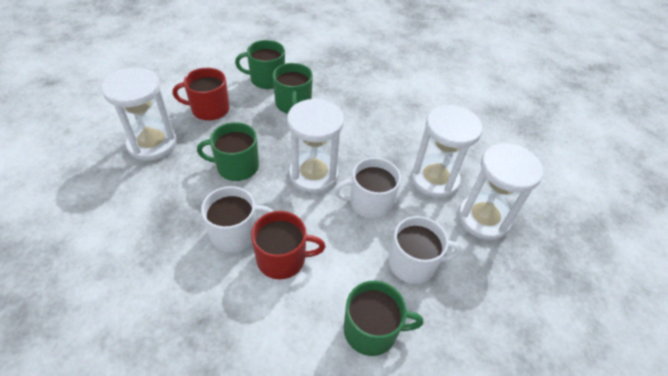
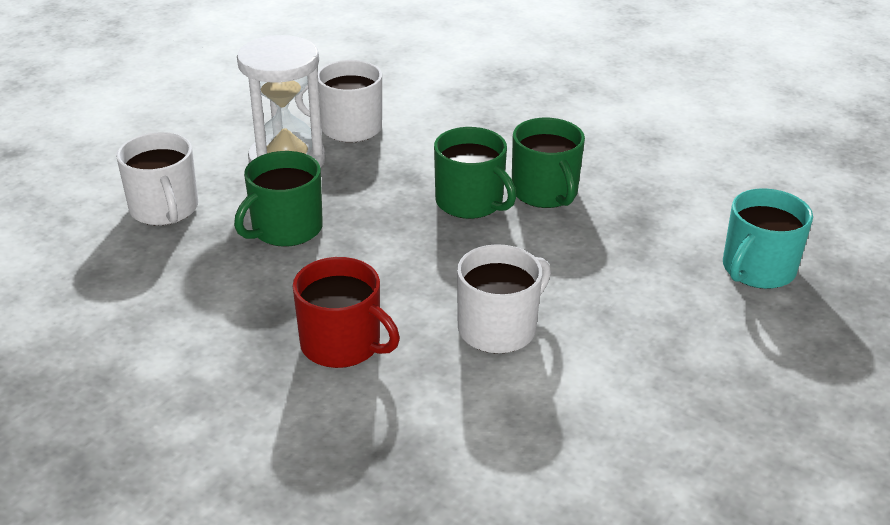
green mug: [197,122,259,181] [235,40,285,89] [273,63,313,114] [344,281,424,356] = 4 -> [234,151,323,247] [434,127,516,219] [512,118,585,208] = 3
red mug: [173,68,229,121] [251,211,325,280] = 2 -> [293,257,400,368] = 1
turquoise mug: none = 0 -> [723,188,813,289] = 1
white hourglass: [101,67,177,161] [287,98,344,194] [411,105,483,198] [458,143,543,240] = 4 -> [237,35,326,168] = 1

